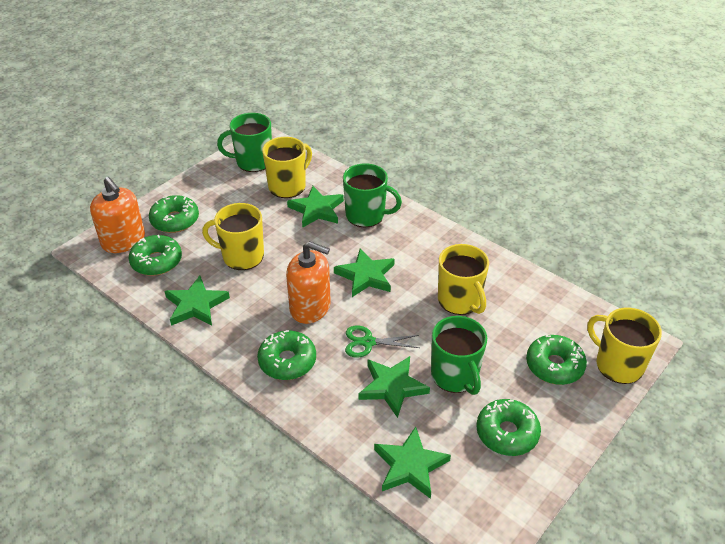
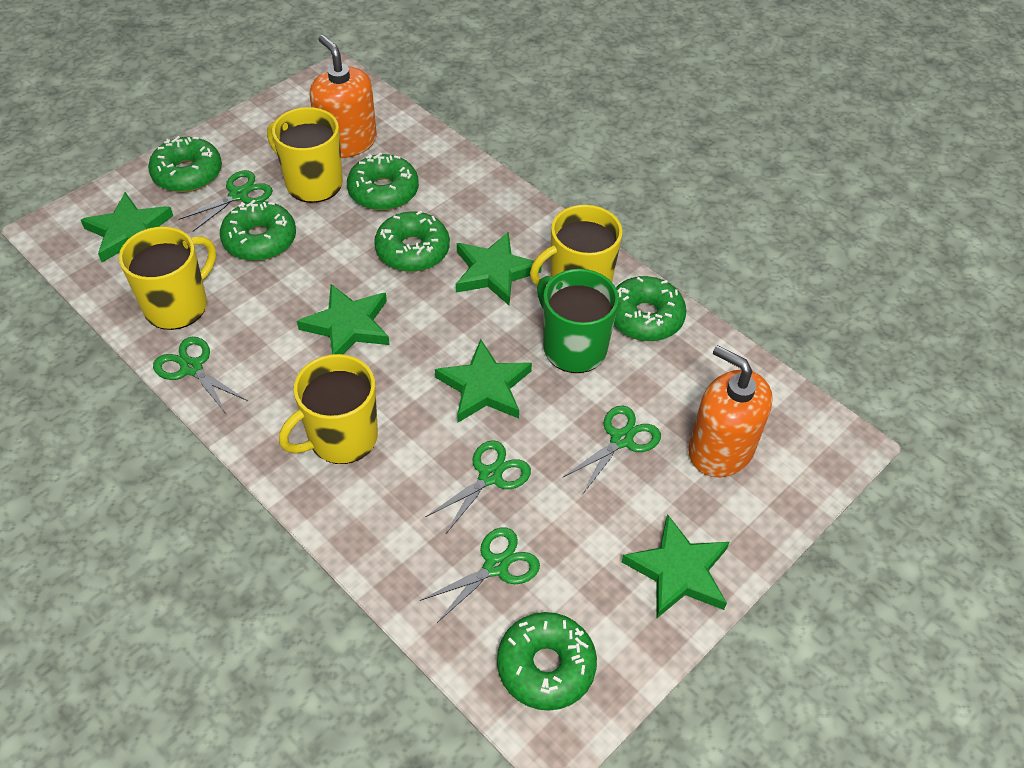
green donut: [128,235,182,276] [149,195,199,233] [257,330,316,380] [476,399,541,456] [526,335,587,385] = 5 -> [148,136,222,192] [220,200,296,261] [347,153,419,211] [374,210,450,272] [497,612,597,711] [614,276,686,341] = 6
green mug: [217,113,272,172] [343,163,402,227] [431,316,487,395] = 3 -> [537,269,619,373] = 1
green scissors: [345,326,419,358] = 1 -> [153,337,248,415] [179,170,273,232] [420,527,540,623] [426,440,531,534] [562,405,661,494] = 5

